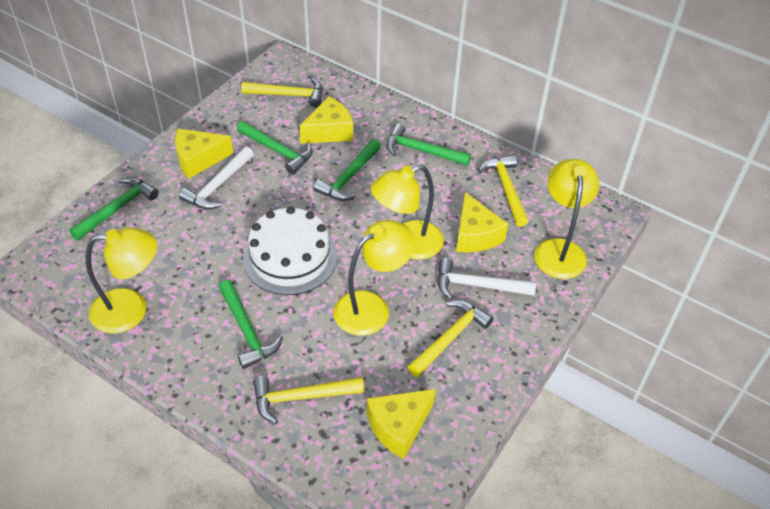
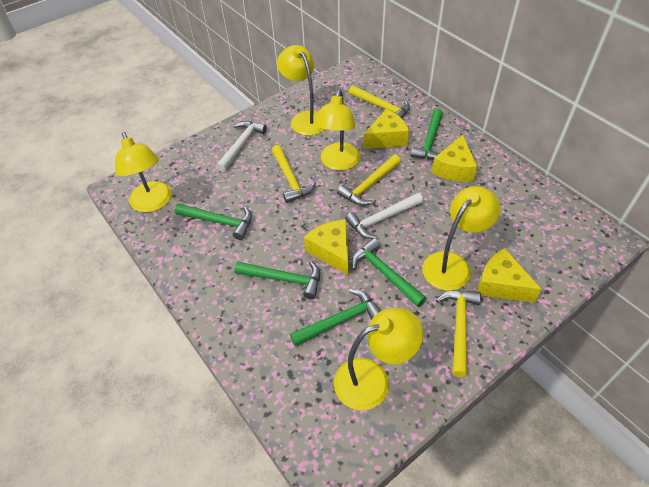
white cake: [243,206,337,295] = 1 -> none = 0
yellow lamp: [86,227,157,333] [334,220,415,336] [371,165,444,260] [534,159,599,279] = 4 -> [115,132,172,213] [277,45,325,136] [314,90,361,171] [334,308,424,410] [422,186,501,291] = 5

